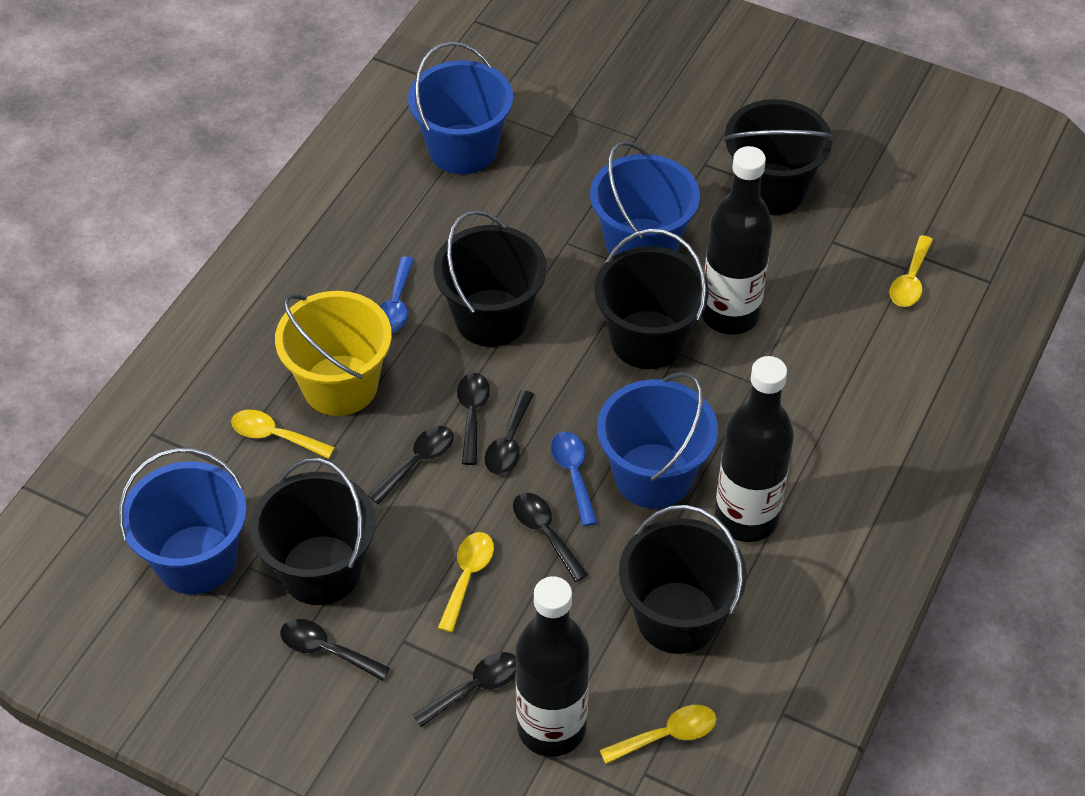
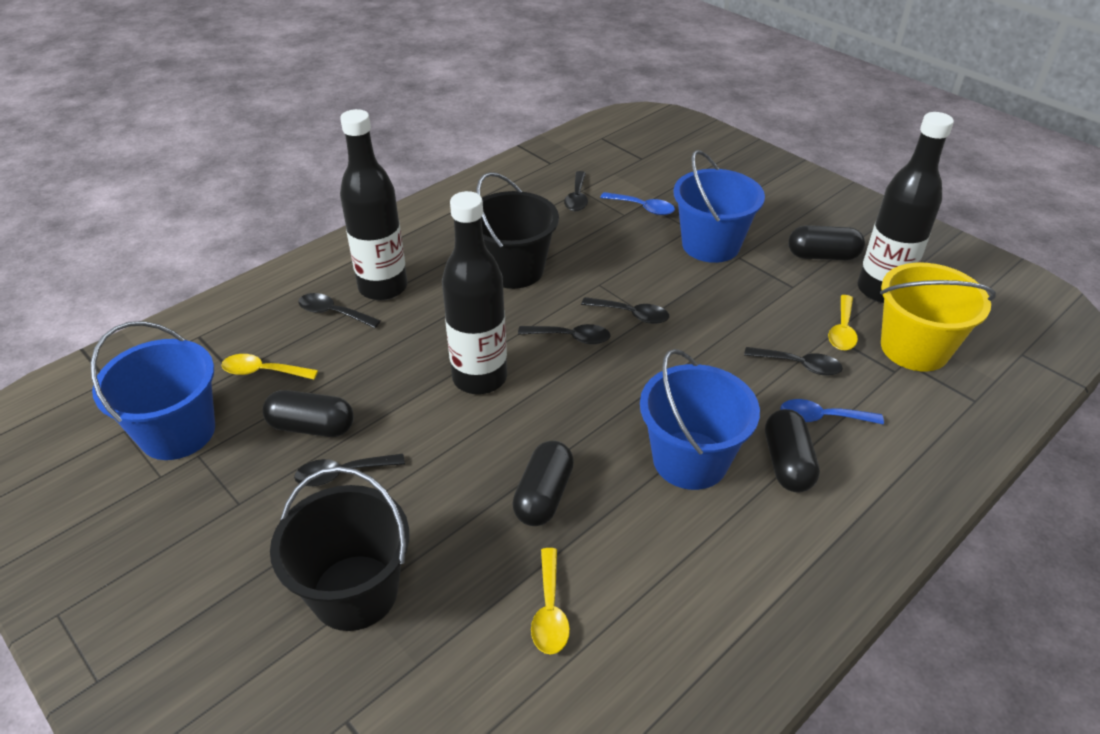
black bucket: [250,458,376,605] [434,210,547,347] [594,229,709,369] [619,505,747,654] [723,99,834,215] = 5 -> [270,467,409,631] [476,172,559,289] = 2
black capsule: none = 0 -> [263,390,354,437] [512,441,574,526] [765,409,820,493] [788,225,865,260] = 4
blue bucket: [118,448,247,594] [408,41,513,174] [590,141,700,256] [597,372,718,509] = 4 -> [91,321,215,460] [640,349,760,490] [673,150,765,263] = 3
yellow spoon: [231,410,335,459] [438,532,494,633] [600,705,716,764] [890,235,933,307] = 4 -> [221,354,318,379] [531,548,570,655] [828,295,858,350] = 3

